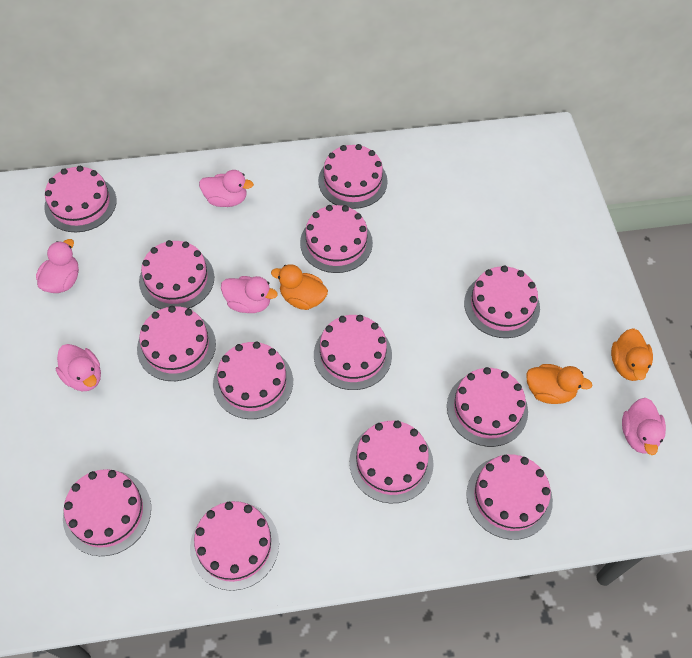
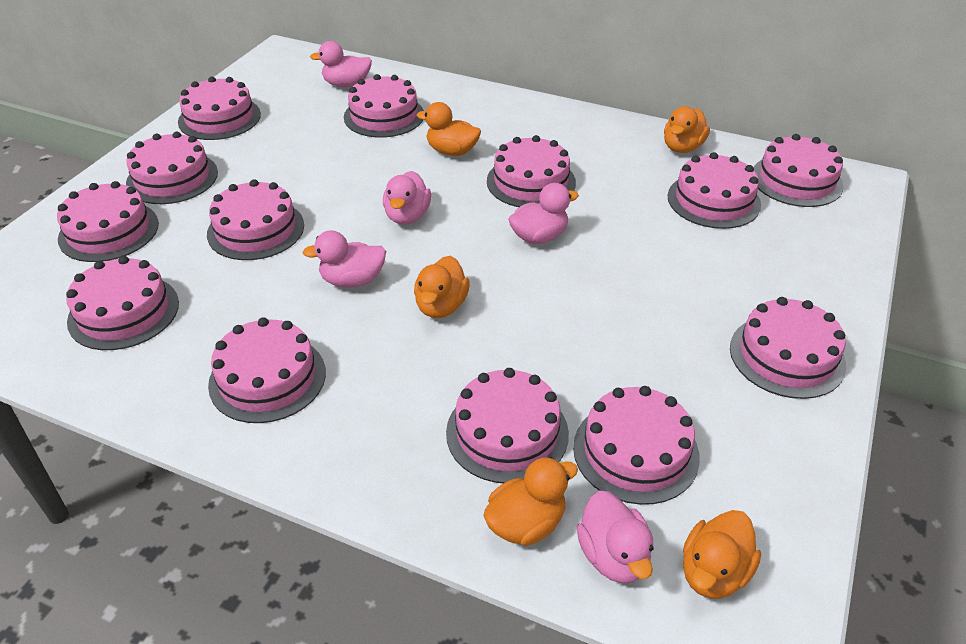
orange duck: [271,264,328,310] [526,364,592,404] [611,328,653,381] = 3 -> [414,256,470,318] [417,102,481,156] [483,457,578,546] [664,106,710,153] [683,510,761,598] = 5

